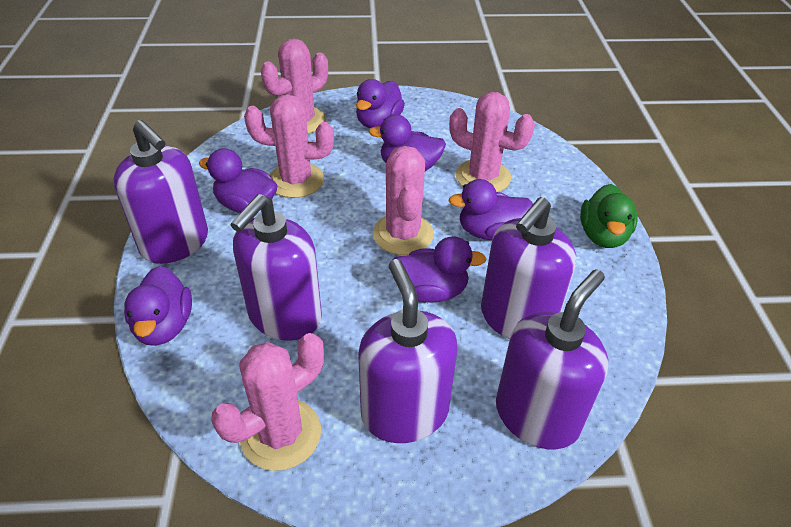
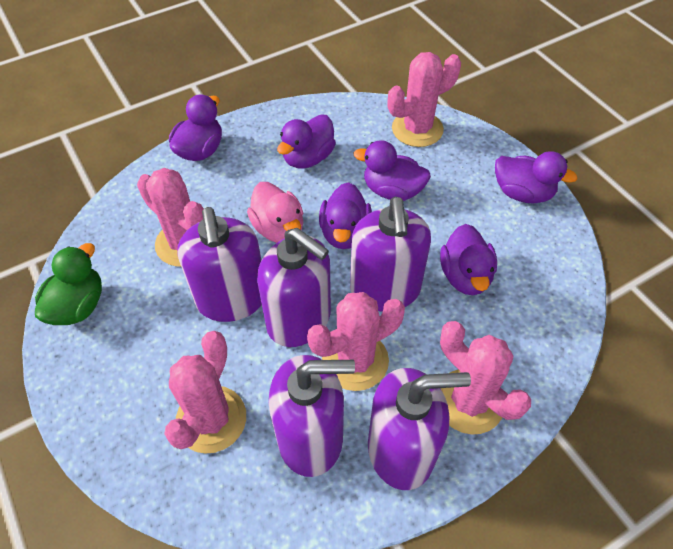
pink duck: none = 0 -> [247,182,303,243] = 1

